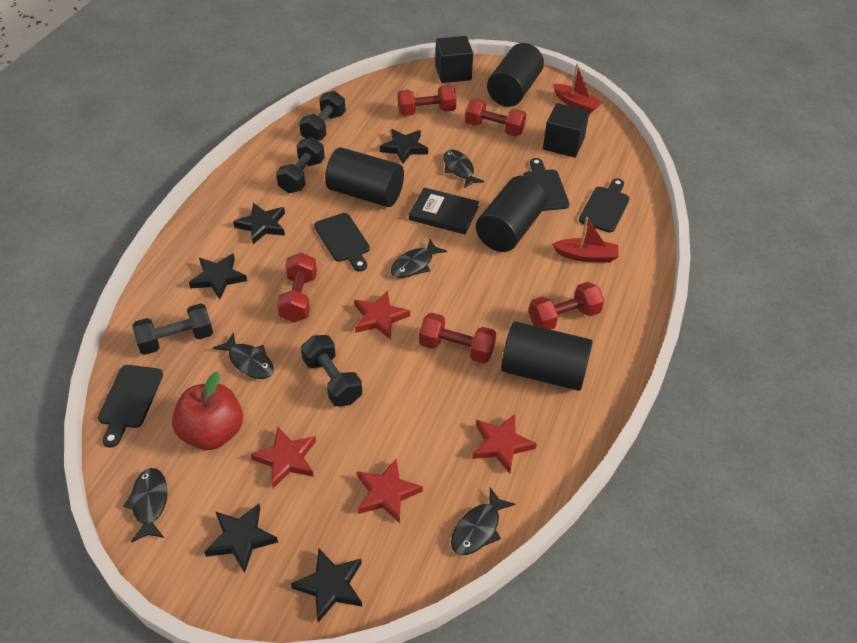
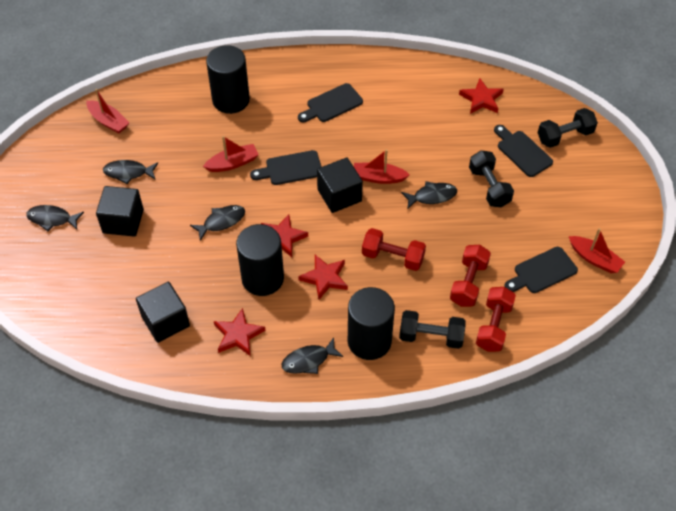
black book: [409,188,479,234] = 1 -> none = 0
black cube: [435,36,473,83] [543,103,589,158] = 2 -> [96,186,144,237] [136,282,190,343] [317,158,363,213] = 3
black cylinder: [325,147,404,207] [476,176,547,252] [487,43,544,107] [501,321,593,391] = 4 -> [206,45,250,114] [236,224,284,296] [348,287,395,360] = 3
black dumbbell: [133,303,213,355] [276,137,325,193] [299,91,346,141] [301,335,362,406] = 4 -> [399,310,466,349] [469,150,514,207] [538,108,598,148] = 3
black star: [189,253,247,299] [204,503,278,573] [233,203,285,244] [291,548,362,622] [380,129,428,164] = 5 -> none = 0
red apple: [172,372,243,450] = 1 -> none = 0
red boat: [552,217,619,263] [553,64,602,114] = 2 -> [87,89,130,133] [203,136,259,172] [354,149,410,184] [569,228,625,273] = 4
red dumbbell: [277,253,317,323] [398,86,457,116] [419,313,497,364] [465,99,526,136] [529,282,604,330] = 5 -> [362,228,426,271] [450,245,491,307] [476,287,516,352] = 3

